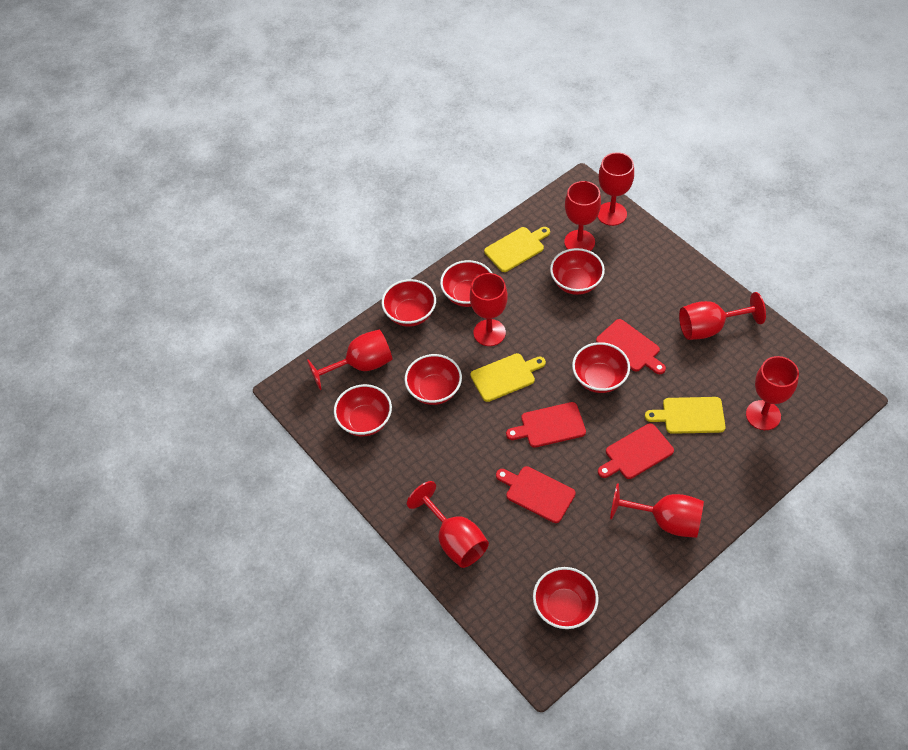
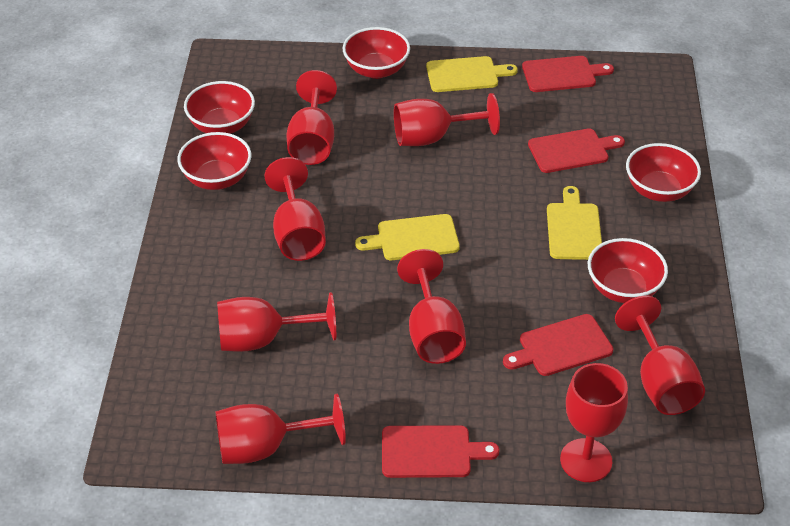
red bowl: [334,384,392,436] [382,279,436,327] [405,354,462,405] [440,260,492,307] [533,567,599,629] [550,248,605,295] [572,342,630,393] = 7 -> [177,132,251,190] [184,81,255,134] [343,27,410,79] [588,238,668,303] [626,143,701,202] = 5

